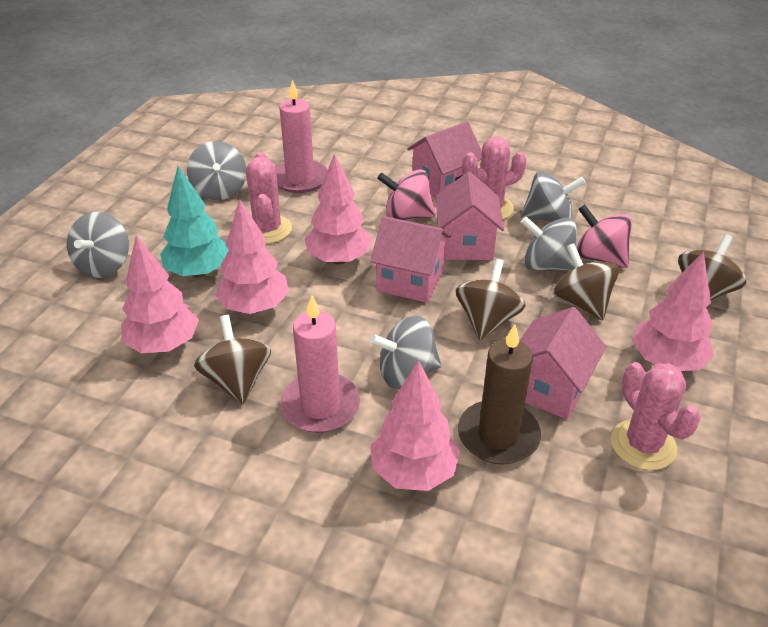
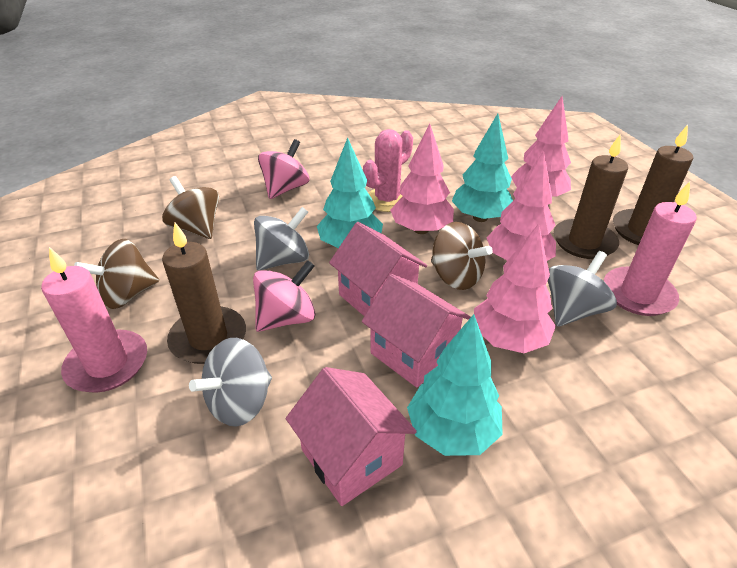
brown candle: [458,324,541,464] = 1 -> [162,223,246,364] [553,135,628,259] [613,125,693,245] = 3
brown spinning top: [194,315,271,405] [456,259,526,340] [553,243,619,321] [678,234,746,300] = 4 -> [74,239,159,309] [162,176,219,239] [431,222,493,290] = 3
grey spinning top: [67,212,129,278] [187,141,246,200] [370,316,441,389] [521,171,586,222] [521,216,577,271] = 5 -> [189,338,272,427] [254,207,309,270] [548,251,617,327] = 3
pink cactus: [246,152,292,244] [462,137,527,220] [611,362,701,470] = 3 -> [363,129,413,212] = 1
pink house: [370,216,451,303] [407,121,482,198] [436,172,504,260] [520,307,606,419] = 4 -> [286,367,417,506] [329,222,427,316] [362,274,471,388] = 3
pink tree: [121,235,199,353] [215,199,289,314] [305,153,373,264] [371,360,460,491] [632,251,714,371] = 5 -> [390,124,454,234] [474,223,556,353] [487,151,556,261] [511,96,571,197] = 4
turquoise tree: [160,166,229,277] = 1 -> [317,137,383,248] [407,314,503,456] [452,114,513,222] = 3

